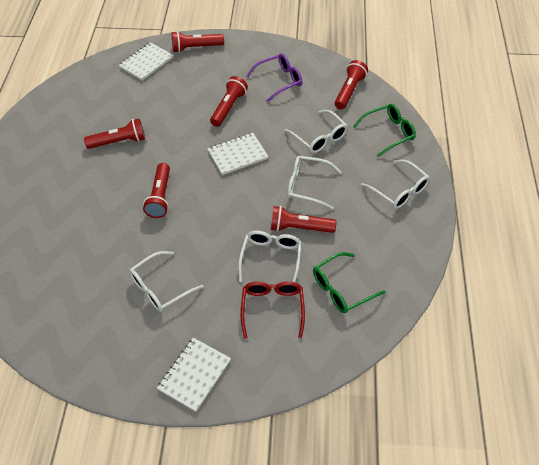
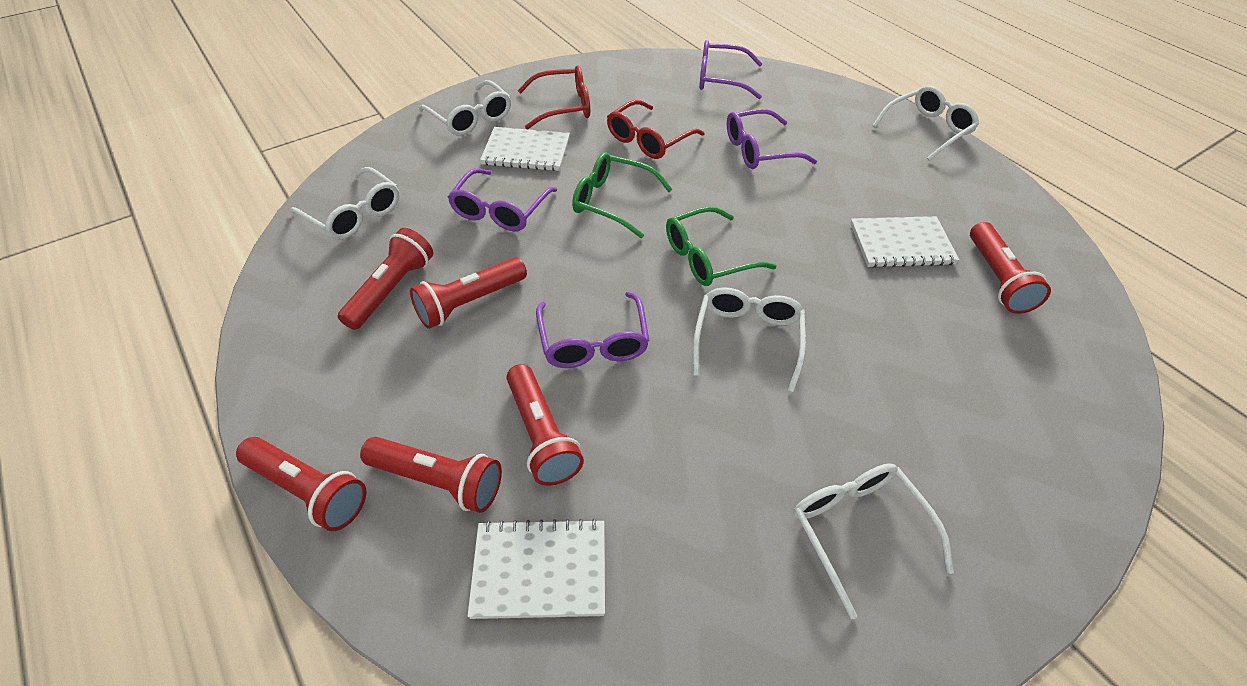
purple glasses: [246,53,302,102] = 1 -> [448,168,557,232] [536,292,649,368] [699,40,762,99] [727,109,817,169] = 4
red glasses: [241,281,305,339] = 1 -> [518,65,590,129] [607,100,704,159] = 2

